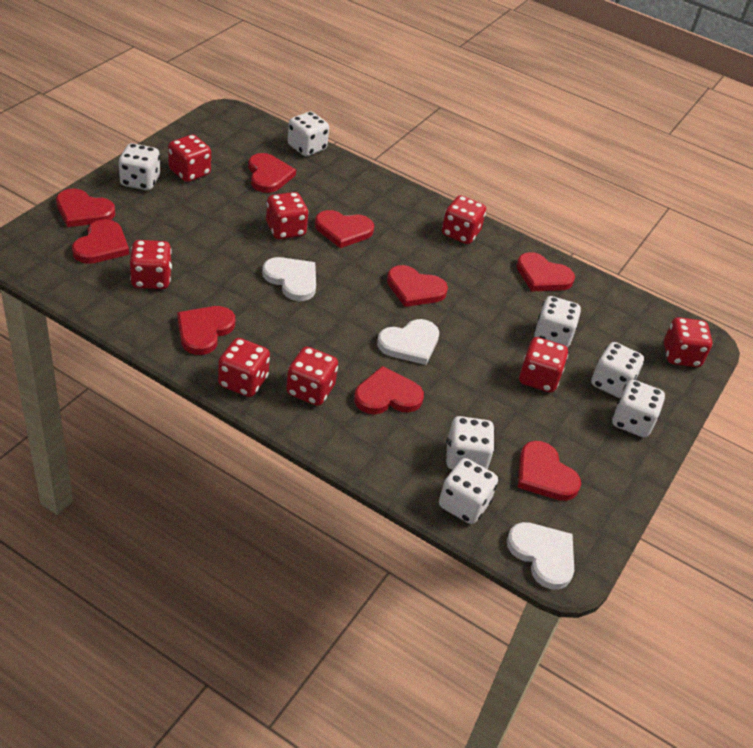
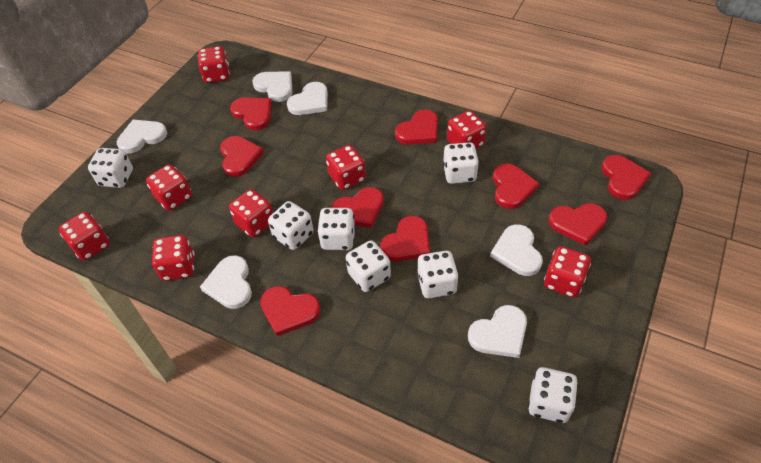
white heart: [262,257,316,301] [377,319,439,365] [507,522,574,590] = 3 -> [116,120,167,154] [200,255,252,309] [252,71,292,102] [287,82,328,115] [468,305,527,358] [490,224,543,276] = 6

